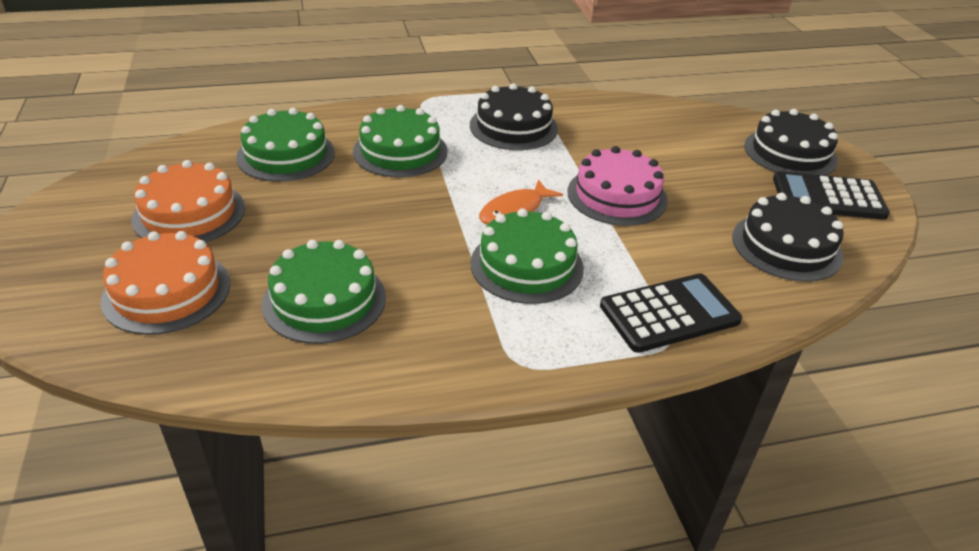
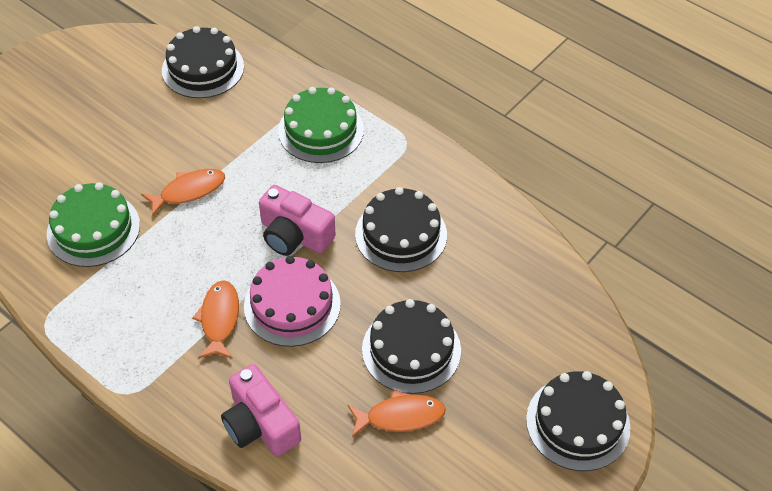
black cake: [470,83,558,150] [732,193,844,282] [744,109,838,176] = 3 -> [162,26,244,98] [355,187,447,272] [362,299,461,394] [526,371,631,471] = 4
black calculator: [600,273,742,353] [773,171,890,220] = 2 -> none = 0
green cake: [236,108,335,182] [262,240,386,344] [353,105,447,178] [471,208,584,304] = 4 -> [47,182,140,267] [278,87,364,163] = 2
orange cake: [101,231,231,335] [132,160,245,242] = 2 -> none = 0
orange fish: [479,179,563,225] = 1 -> [141,169,225,216] [192,280,239,359] [348,389,446,437] = 3
pink camera: none = 0 -> [221,364,301,456] [259,185,336,256] = 2

